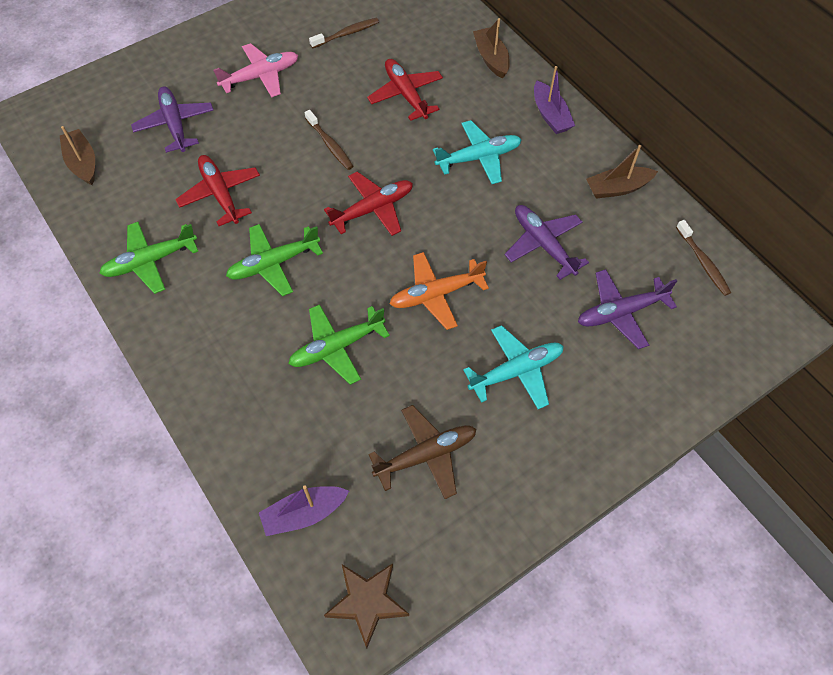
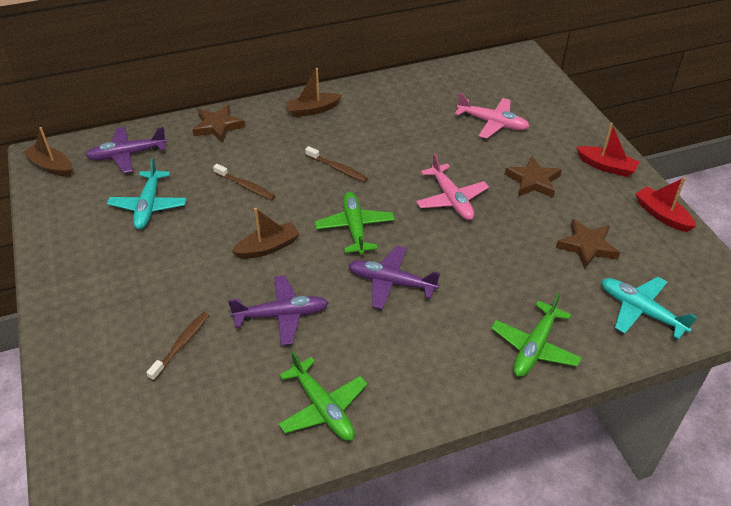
brown plane: [368,405,476,499] = 1 -> none = 0
brown star: [324,563,409,648] = 1 -> [192,105,245,143] [505,156,562,198] [556,219,620,269] = 3
orange plane: [390,252,489,330] = 1 -> none = 0
pink plane: [213,43,298,98] = 1 -> [416,153,489,220] [455,93,530,139] = 2
purple boat: [259,485,349,536] [534,66,575,134] = 2 -> none = 0
red boat: none = 0 -> [576,123,640,177] [636,177,696,232] = 2
red plane: [175,155,260,226] [324,172,413,236] [367,59,443,121] = 3 -> none = 0

